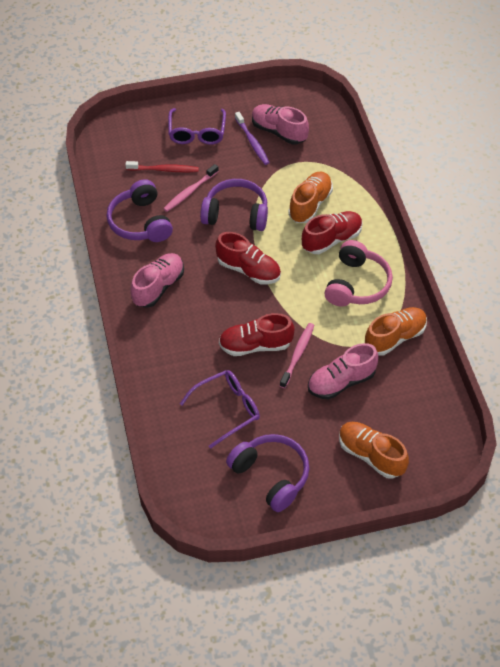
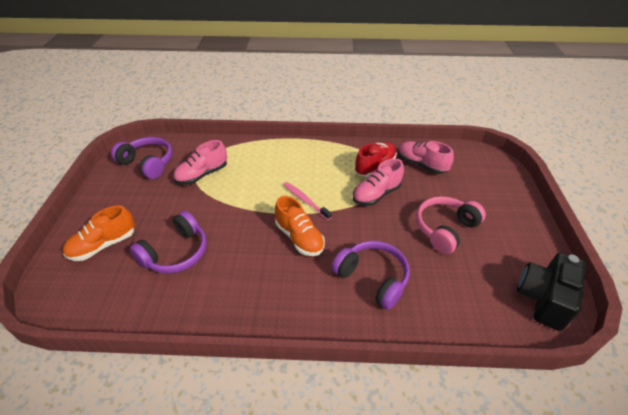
black camera: none = 0 -> [517,252,586,331] = 1
orange shoe: [288,172,333,223] [339,422,409,479] [365,307,427,356] = 3 -> [63,205,135,261] [275,196,325,256] = 2
pink toothbrush: [163,164,219,212] [280,323,314,388] = 2 -> [283,182,332,220] = 1
purple glasses: [168,108,226,145] [180,370,260,449] = 2 -> none = 0
purple toothbrush: [235,112,270,165] = 1 -> none = 0
red shoe: [215,232,281,285] [219,313,295,356] [302,211,363,254] = 3 -> [355,142,397,177] = 1
red toothbrush: [125,161,199,172] = 1 -> none = 0

